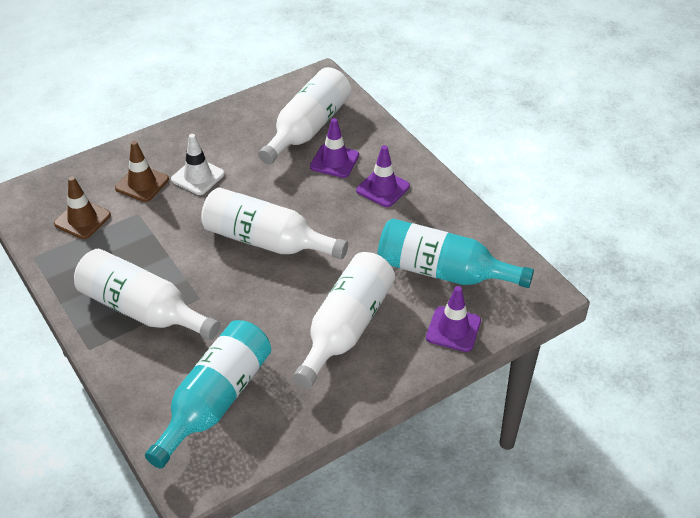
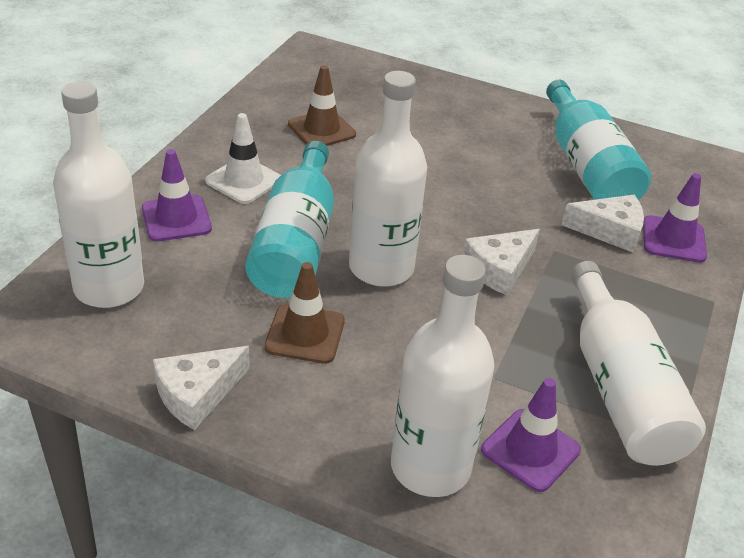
white cheese: none = 0 -> [153,346,250,430] [463,229,540,295] [562,195,644,253] = 3

